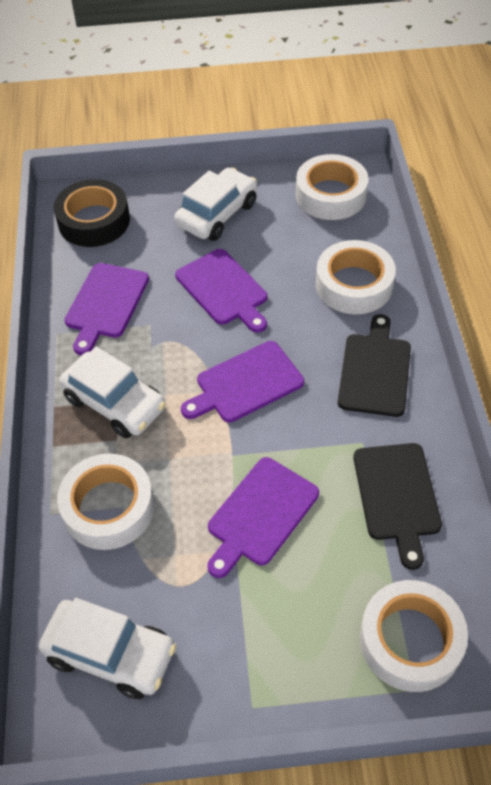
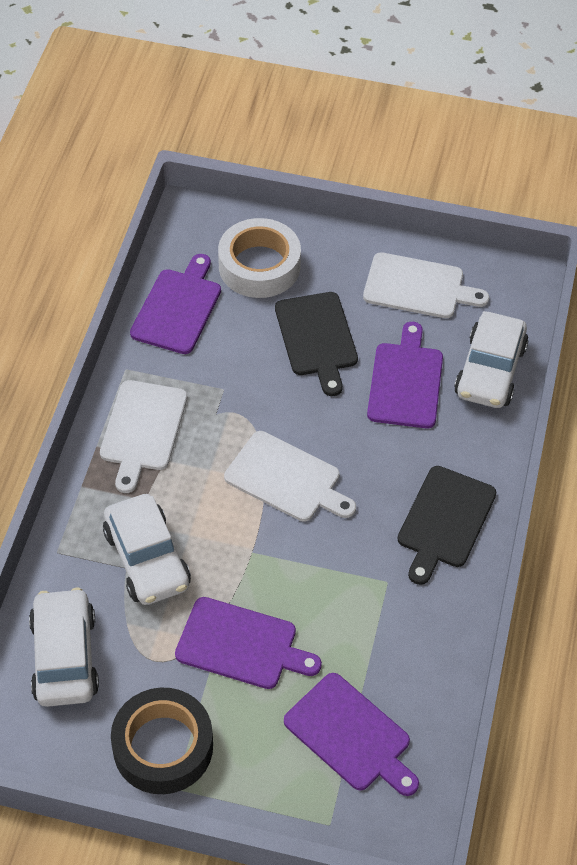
white cutting board: none = 0 -> [100,380,187,493] [224,431,356,522] [363,252,489,318] = 3
white tape: [57,453,154,550] [296,154,369,220] [316,240,396,314] [360,580,468,692] = 4 -> [218,218,301,298] = 1

